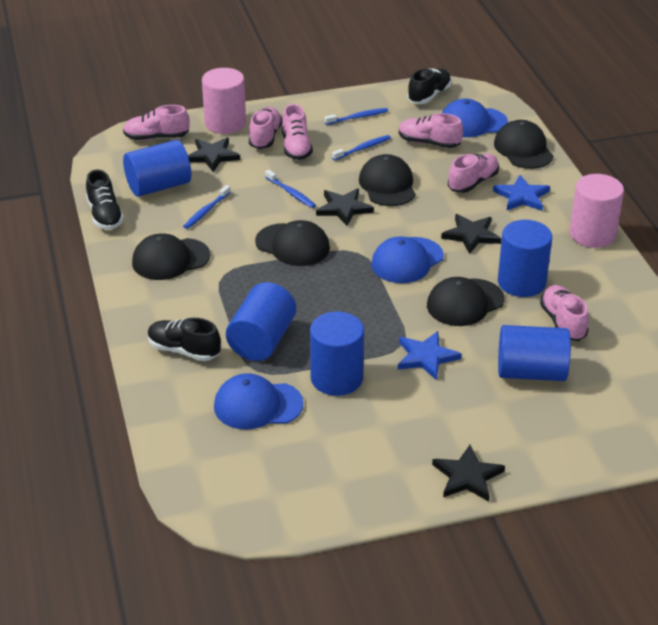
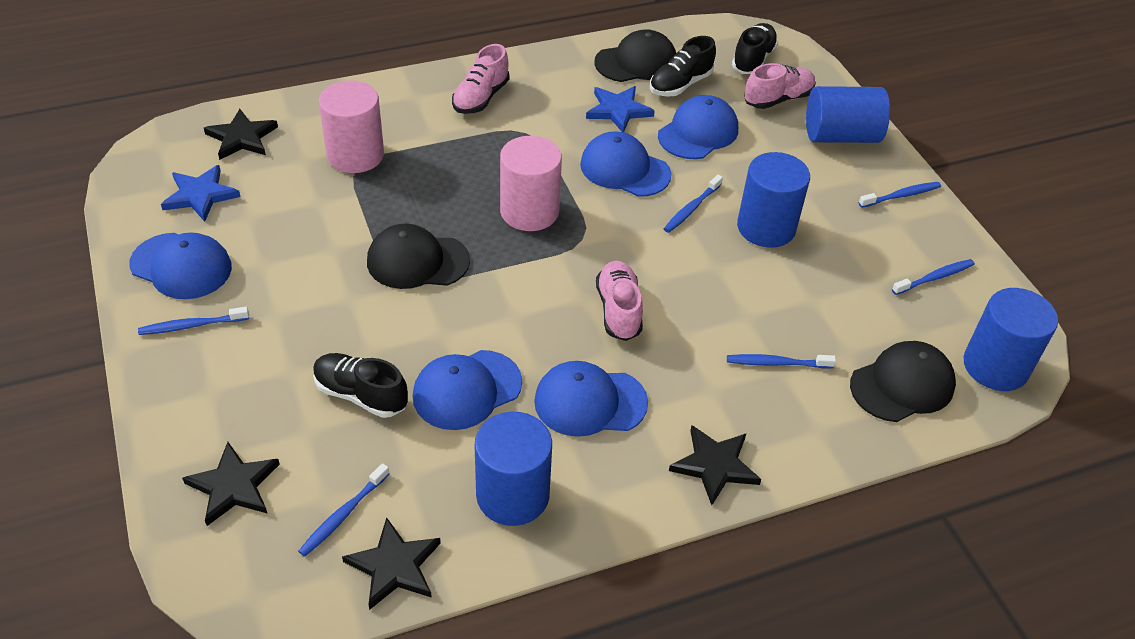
black cap: [132,233,210,280] [255,220,330,266] [359,154,416,206] [427,277,505,326] [494,120,554,169] = 5 -> [367,224,470,289] [594,29,676,82] [850,341,956,422] = 3
blue cap: [214,373,304,430] [371,236,444,283] [442,98,508,137] = 3 -> [129,232,232,299] [413,350,522,430] [534,361,648,437] [580,131,671,197] [658,95,738,159] = 5
blue cylinder: [123,140,191,197] [226,282,296,361] [310,312,364,396] [498,220,552,297] [498,325,571,381] = 5 -> [474,412,552,526] [737,152,810,248] [806,86,890,143] [964,288,1058,391] = 4
blue toothbrush: [183,185,231,229] [265,170,316,208] [325,108,388,125] [332,135,391,161] = 4 -> [138,307,249,335] [298,463,389,557] [664,175,723,233] [727,354,836,368] [859,182,941,208] [892,259,975,295] = 6
pink shoe: [123,105,190,140] [249,107,282,149] [282,104,313,160] [399,113,463,148] [448,153,499,193] [540,285,589,341] = 6 -> [452,44,510,114] [596,261,643,341] [744,63,816,109] = 3

